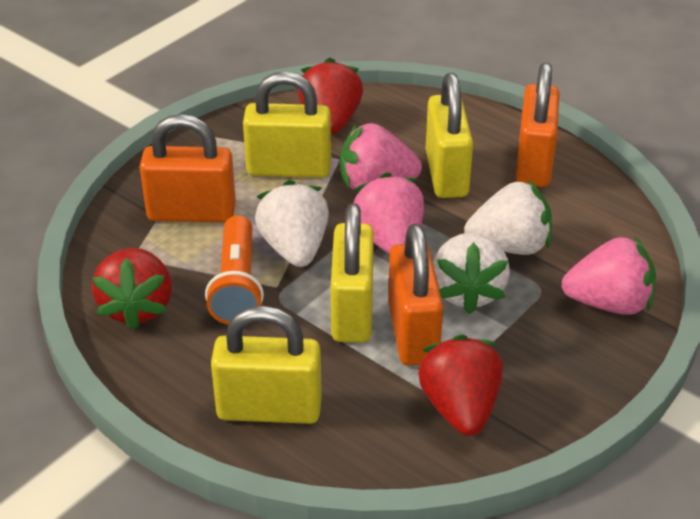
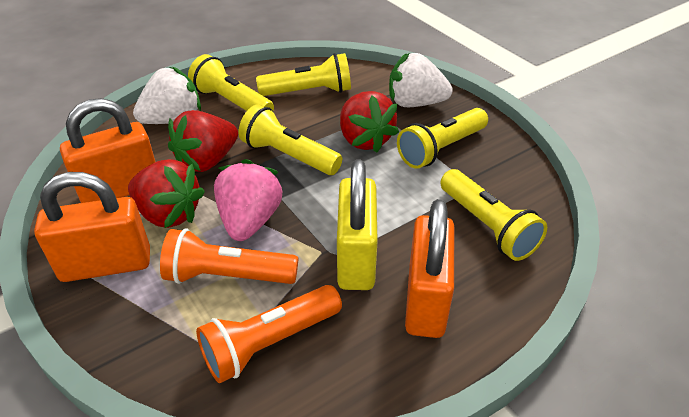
orange flashlight: [205,215,264,325] = 1 -> [160,229,298,284] [196,285,342,383] = 2
pink strawberry: [340,123,422,190] [354,172,424,254] [562,236,656,315] = 3 -> [214,159,282,241] = 1
white strawberry: [255,180,329,267] [433,233,510,314] [464,180,552,255] = 3 -> [133,66,201,124] [389,53,453,107] = 2
yellow flashlight: none = 0 -> [188,54,274,111] [239,105,342,175] [256,53,351,96] [397,108,488,169] [440,169,547,261] = 5
yellow padlock: [211,306,322,424] [243,71,331,178] [331,203,374,343] [426,73,473,198] = 4 -> [337,159,378,290] = 1

